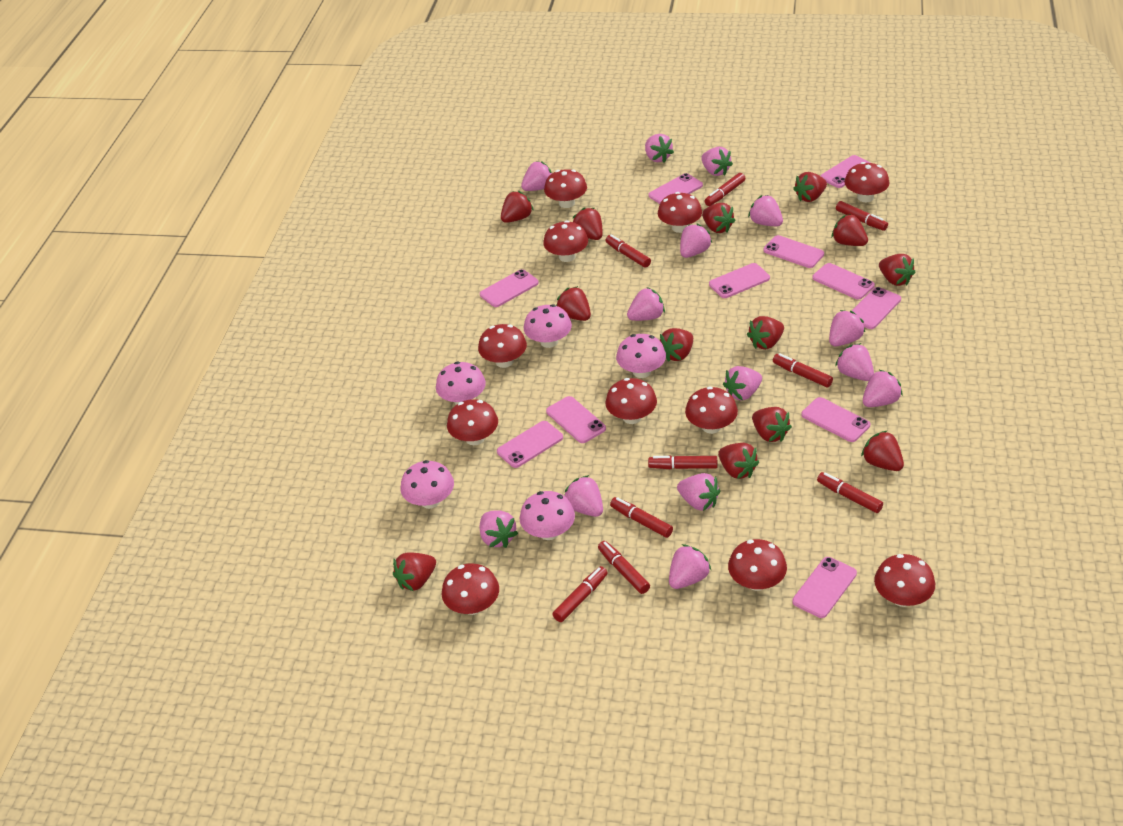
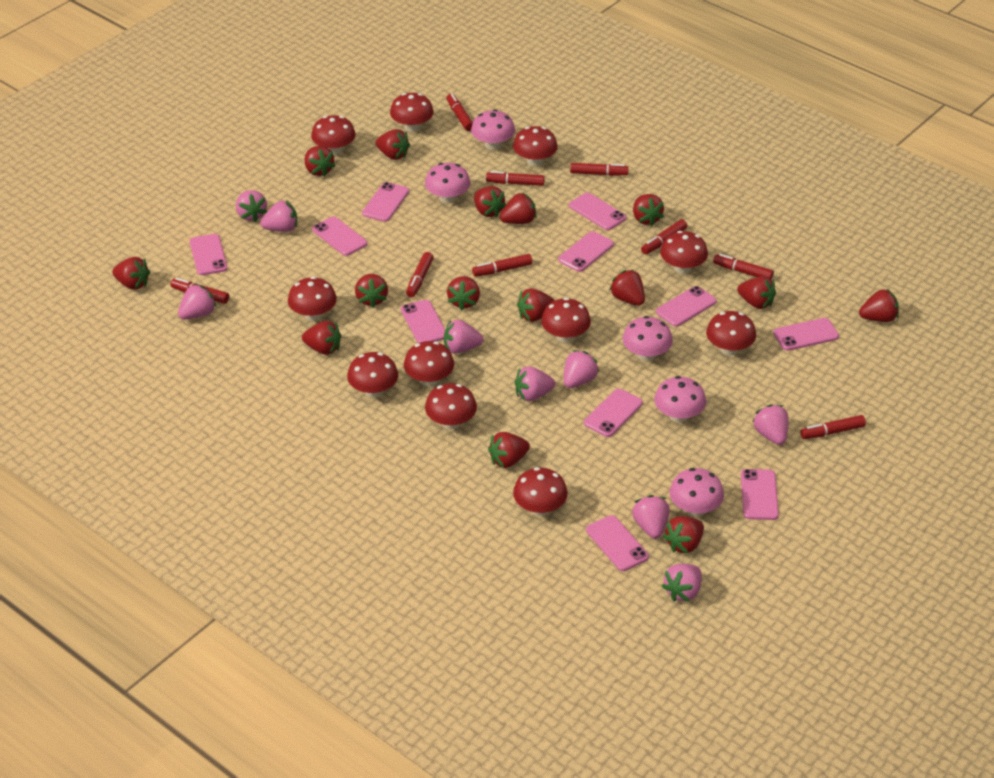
pink strawberry: [480,511,518,548] [521,161,552,191] [564,475,603,517] [627,287,665,321] [645,134,674,163] [669,544,712,589] [677,473,720,511] [680,224,712,258] [701,147,733,176] [723,366,762,401] [748,195,783,226] [829,310,865,346] [835,343,874,381] [863,370,903,407] = 14 -> [178,284,216,319] [236,190,267,223] [260,200,297,232] [444,320,484,354] [515,366,555,401] [564,350,599,388] [632,495,670,539] [662,564,702,602] [752,404,789,445] = 9
red strawberry: [393,552,436,591] [501,191,534,223] [556,286,591,321] [573,207,603,240] [660,328,693,362] [702,203,736,233] [718,443,759,479] [747,316,784,349] [752,407,792,442] [793,172,827,202] [831,214,868,246] [861,430,904,471] [879,254,916,286] = 13 -> [112,257,150,290] [302,321,341,355] [305,146,335,177] [355,274,388,308] [375,129,410,160] [447,276,480,310] [474,186,506,218] [488,432,530,468] [500,192,537,224] [517,288,555,322] [609,270,645,306] [633,194,664,226] [663,516,704,554] [737,276,776,309] [859,289,899,322] = 15

